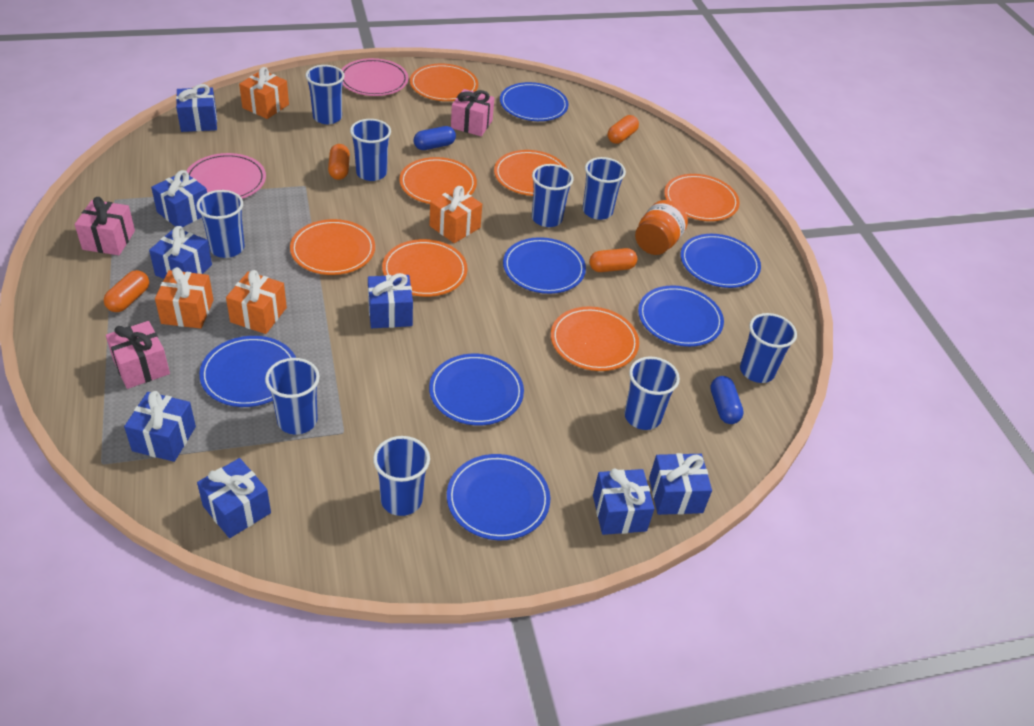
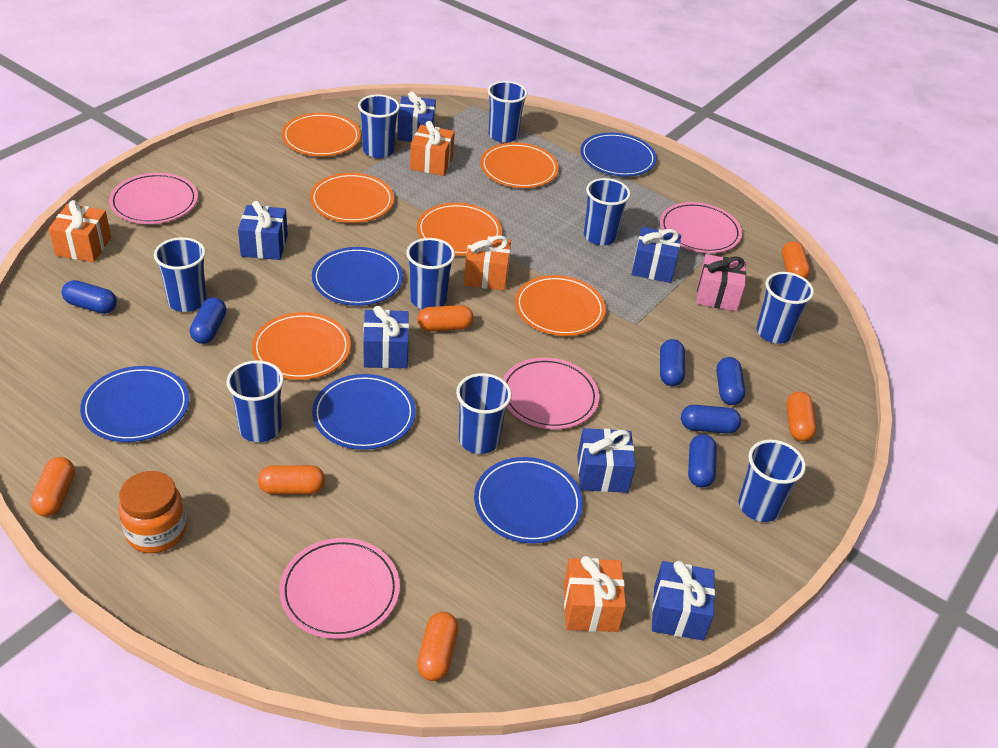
blue capsule: [414,126,456,150] [710,376,744,424] = 2 -> [62,280,117,314] [190,297,227,344] [660,339,685,386] [681,405,741,434] [688,434,717,488] [717,357,745,405] = 6
blue gift: [124,391,196,462] [149,226,212,279] [151,170,207,227] [176,84,217,132] [197,458,271,538] [368,273,413,328] [593,468,654,535] [649,453,712,515] = 8 -> [238,201,288,260] [363,306,409,368] [397,92,436,142] [578,428,635,493] [632,227,681,283] [652,561,715,640] = 6
blue plate: [199,336,296,407] [429,354,524,426] [447,454,550,540] [500,82,569,121] [503,237,586,294] [638,286,724,347] [681,234,761,288] = 7 -> [80,366,189,442] [312,247,403,306] [312,374,416,450] [474,457,583,544] [580,133,657,177] = 5
orange capsule: [104,270,149,312] [328,144,350,180] [589,248,638,272] [608,115,639,144] = 4 -> [31,457,75,517] [258,465,325,494] [417,612,458,681] [418,305,474,331] [782,241,810,279] [786,391,816,441] = 6
orange plate: [290,219,375,275] [382,239,468,297] [399,157,477,204] [410,64,478,101] [494,150,567,196] [551,306,639,371] [664,174,740,221] = 7 -> [252,312,351,380] [282,113,361,156] [310,173,394,223] [417,203,502,256] [480,142,559,188] [515,275,606,336] = 6
pink gift: [75,197,135,255] [106,321,170,389] [451,89,494,136] = 3 -> [696,254,746,311] = 1
pink plate: [187,153,266,199] [341,58,408,96] = 2 -> [109,173,198,224] [279,538,400,639] [503,357,599,429] [660,202,742,253] = 4

